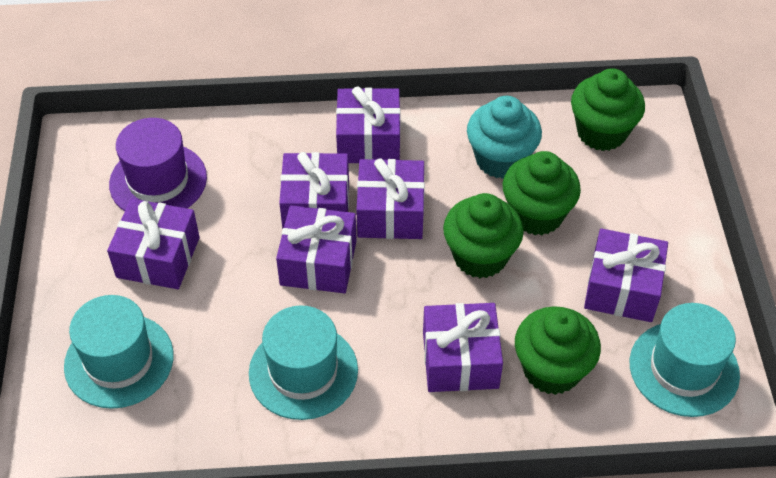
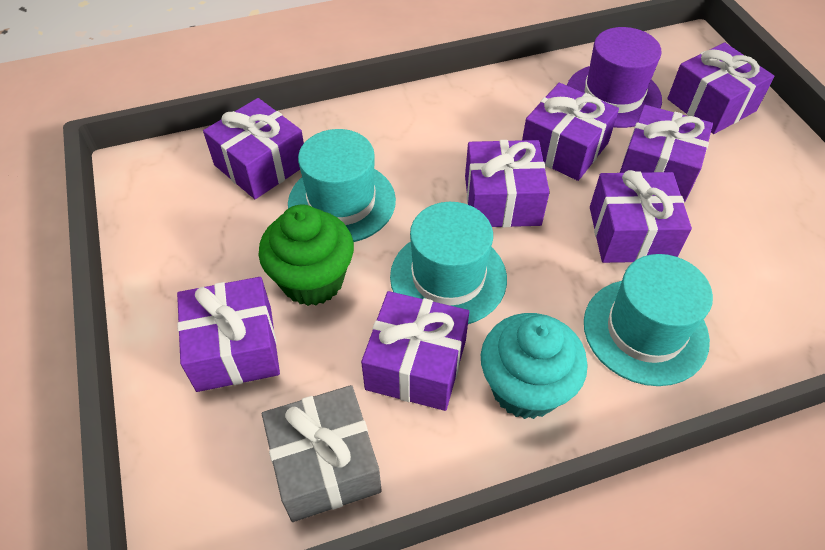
green cupcake: [443,193,524,278] [503,151,581,235] [515,306,601,395] [571,69,645,151] = 4 -> [258,204,354,306] = 1
grey gift: none = 0 -> [262,385,382,522] = 1
purple gift: [107,199,200,289] [276,205,357,293] [279,152,349,229] [336,86,400,163] [356,158,425,239] [423,303,503,392] [584,228,668,322] = 7 -> [177,277,280,392] [203,98,304,199] [361,291,469,411] [465,140,550,227] [522,83,619,181] [590,170,692,263] [620,105,713,202] [667,43,775,134] = 8

